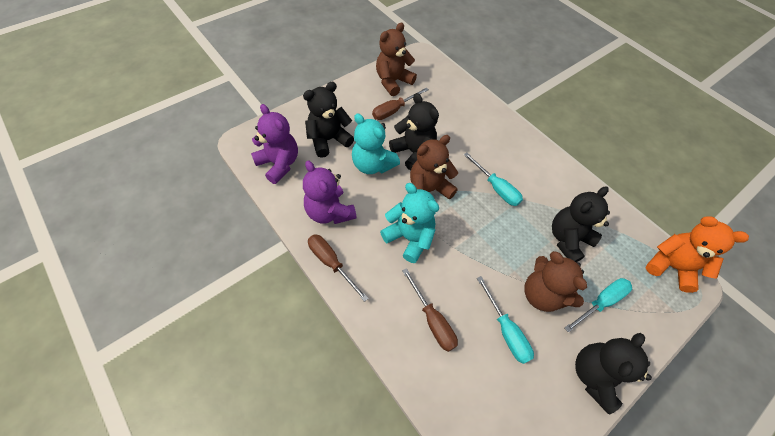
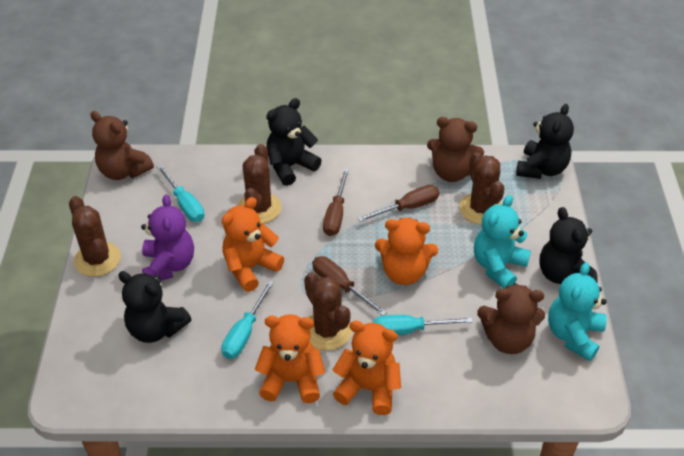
brown cactus: none = 0 -> [69,196,121,277] [238,144,282,224] [304,272,352,350] [459,152,504,225] = 4
orange teddy bear: [645,216,749,293] = 1 -> [221,197,284,292] [255,314,325,403] [333,320,401,415] [375,218,438,285] = 4
purple teddy bear: [251,104,298,184] [303,160,357,224] = 2 -> [141,194,194,281] = 1

